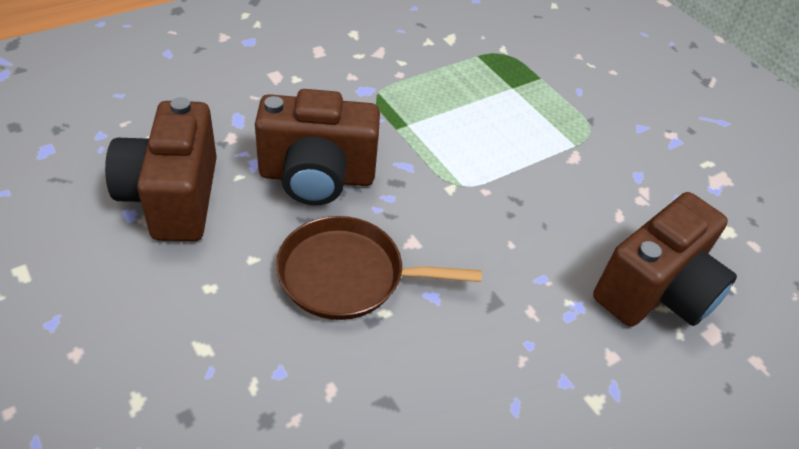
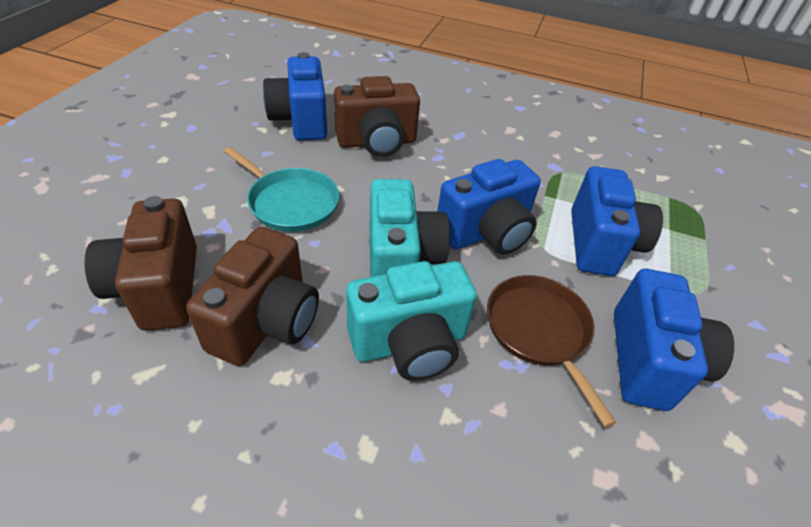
blue camera: none = 0 -> [263,52,327,141] [437,159,541,254] [571,166,663,276] [614,269,734,411] = 4
turquoise camera: none = 0 -> [346,261,477,381] [370,179,450,277] = 2
turquoise pan: none = 0 -> [224,147,339,232] = 1

